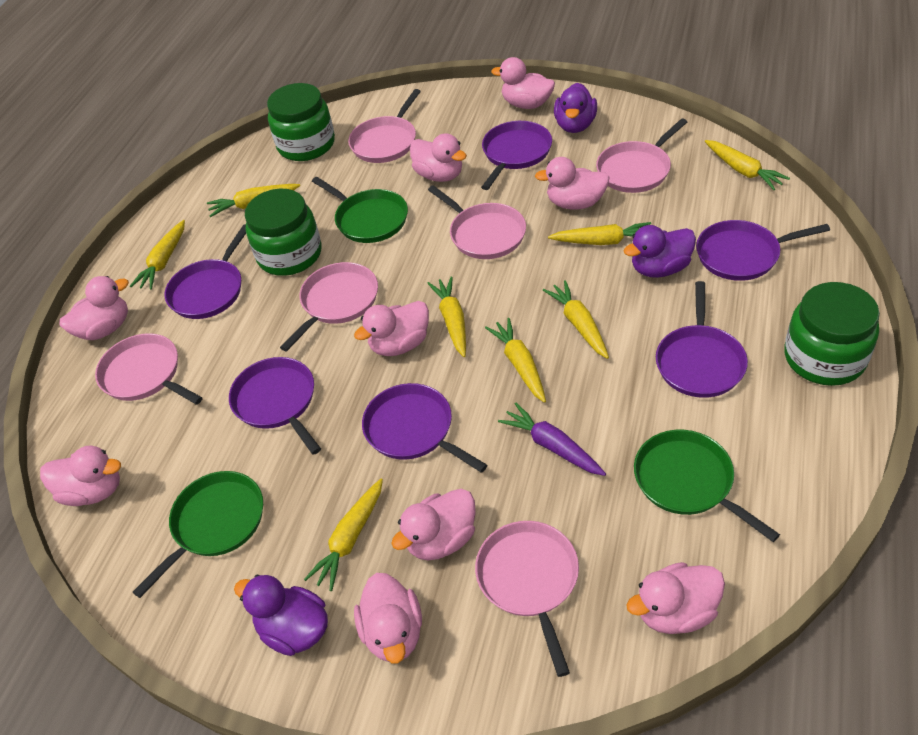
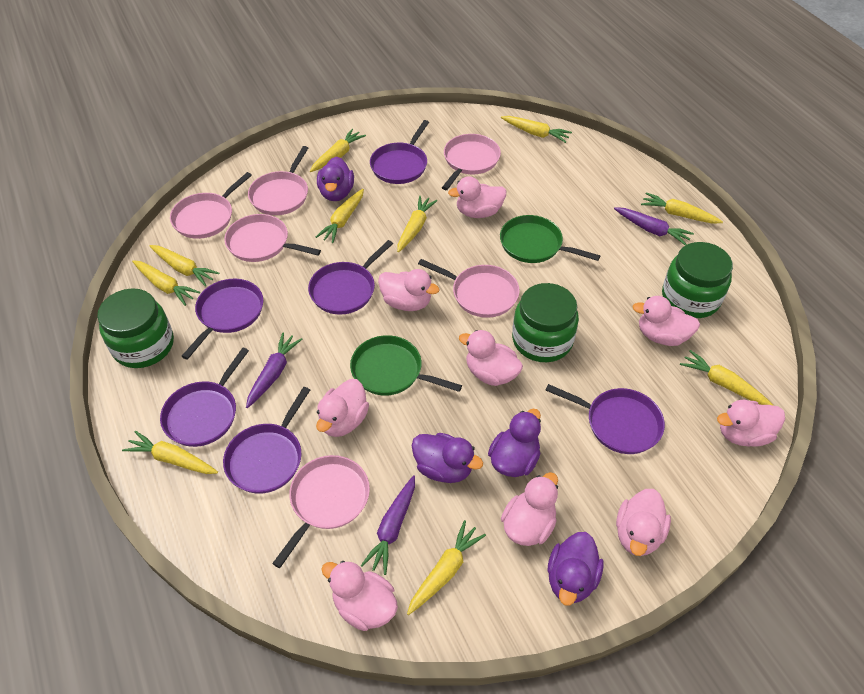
green pan: [133,471,263,598] [312,177,408,243] [634,430,780,542] = 3 -> [350,335,462,396] [500,215,600,263] = 2
purple carrot: [498,403,606,476] = 1 -> [246,332,302,408] [361,475,415,575] [614,207,694,246] = 3
purple duck: [234,575,328,656] [554,83,597,133] [623,225,696,278] = 3 -> [317,156,354,201] [412,433,483,483] [488,409,541,477] [548,532,604,606] = 4
yellow carrot: [130,220,185,290] [207,184,300,217] [304,479,383,591] [427,276,466,357] [485,318,546,403] [543,280,609,359] [548,222,651,245] [705,140,790,190] = 8 -> [122,431,218,474] [132,260,200,306] [150,245,219,287] [310,129,366,172] [316,189,364,243] [397,196,437,252] [407,520,486,615] [501,116,572,143] [641,192,723,224] [680,350,774,406] = 10

